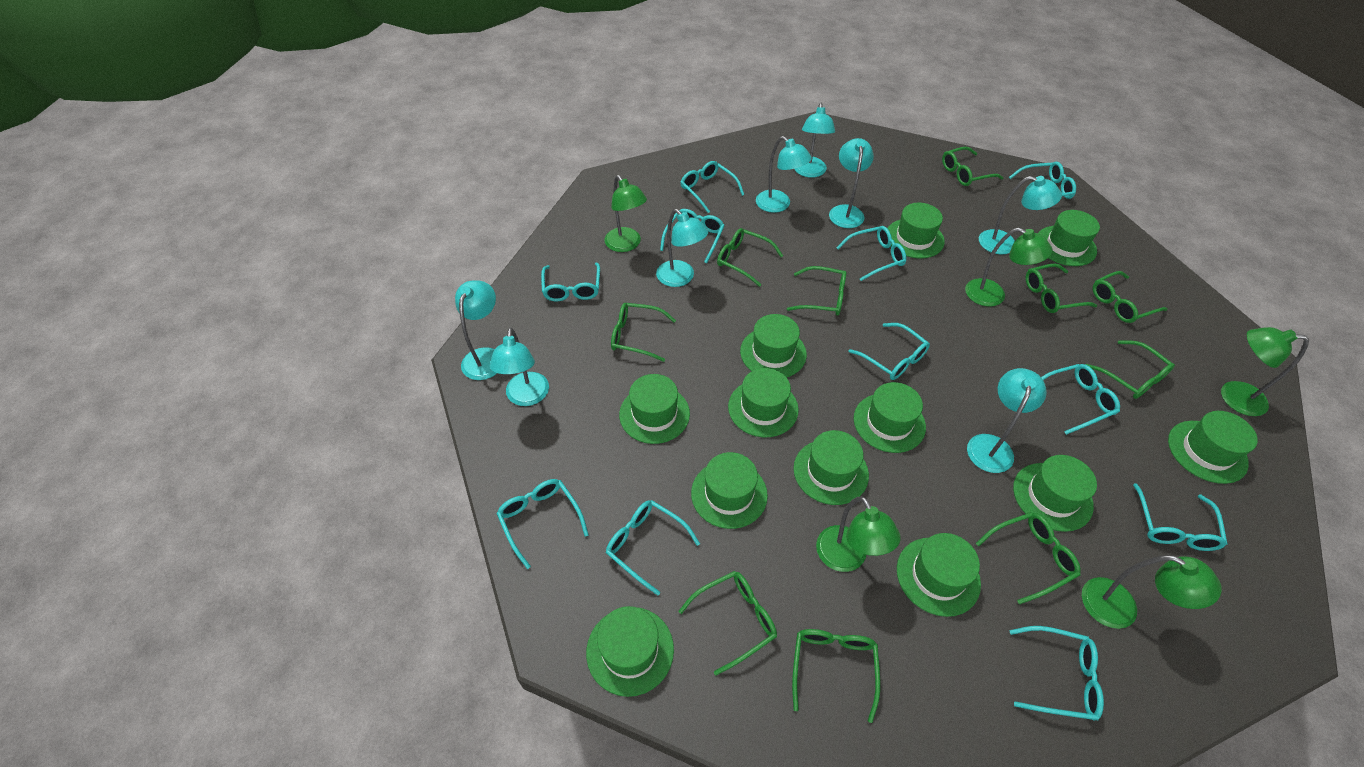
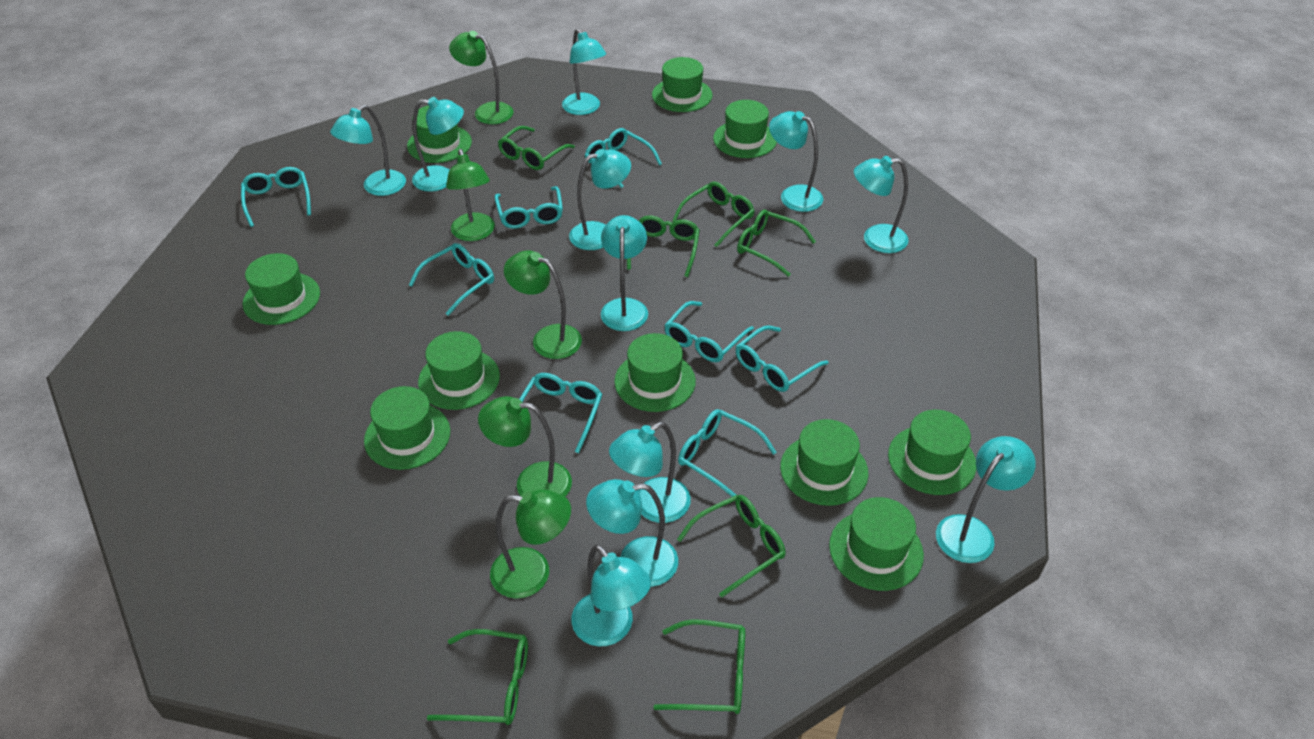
green glasses: [611,303,676,362] [678,571,777,676] [717,228,783,287] [787,266,846,316] [792,629,880,723] [942,147,1004,186] [976,512,1081,604] [1026,264,1097,313] [1085,340,1175,399] [1093,271,1168,323] = 10 -> [427,629,528,725] [498,126,575,170] [627,216,700,277] [653,619,745,714] [672,182,755,247] [677,495,786,598] [737,210,816,277] = 7
green hat: [586,606,674,697] [619,374,690,444] [691,452,768,529] [728,368,799,437] [740,314,807,377] [794,430,869,505] [854,382,926,453] [887,203,945,258] [897,533,981,617] [1013,455,1097,532] [1038,210,1100,266] [1168,411,1258,484] = 12 -> [242,253,320,325] [364,386,450,470] [407,105,472,163] [418,331,500,410] [614,333,696,412] [652,57,712,112] [713,100,777,158] [780,419,868,506] [829,497,924,591] [888,410,976,495] = 10
turquoise glasses: [496,479,589,569] [541,262,600,301] [606,500,700,595] [660,209,725,263] [680,161,744,213] [837,226,906,281] [848,323,930,380] [1009,162,1076,199] [1009,626,1104,720] [1041,364,1120,435] [1133,483,1228,551] = 11 -> [241,167,311,227] [409,243,494,316] [495,186,563,229] [520,373,603,453] [585,128,662,188] [664,301,754,362] [678,409,777,497] [736,325,828,392] = 8
turquoise lamp: [455,280,497,380] [490,328,549,406] [656,209,708,287] [756,136,812,213] [794,103,835,178] [829,138,874,228] [967,368,1047,473] [979,176,1062,254] = 8 -> [330,105,406,196] [412,97,464,192] [562,28,606,115] [569,149,631,250] [572,545,651,646] [586,479,678,587] [601,215,648,331] [609,422,691,523] [769,111,823,212] [854,156,909,253] [936,436,1036,563] = 11

